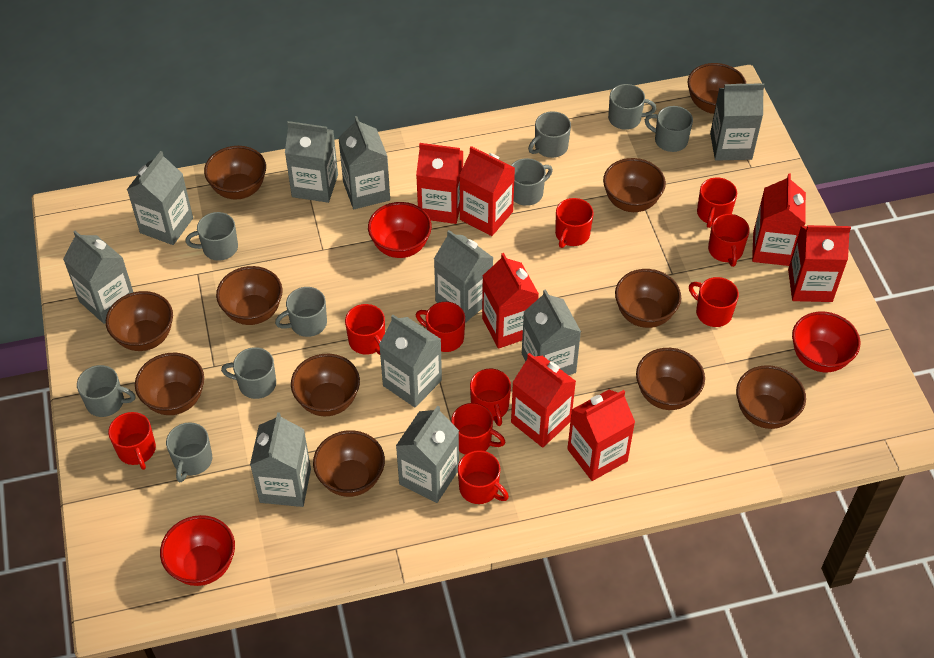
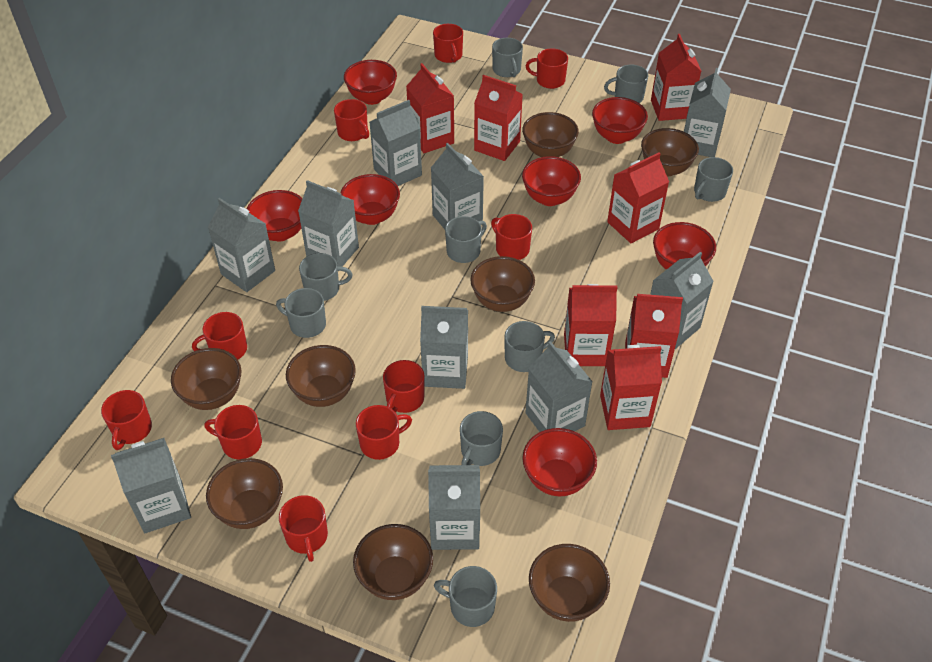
brown bowl: [106,291,173,351] [135,353,204,415] [204,146,266,200] [216,266,283,325] [291,354,360,416] [313,430,385,497] [603,158,666,212] [615,269,681,328] [636,348,705,410] [687,63,746,114] [736,365,806,429] = 11 -> [171,348,241,410] [206,458,283,529] [286,345,356,407] [353,524,433,600] [470,256,535,312] [522,112,579,157] [529,544,610,622] [641,128,699,177] = 8
red bowl: [160,515,235,586] [368,202,432,258] [792,312,860,372] = 3 -> [247,190,303,242] [341,174,400,225] [344,60,397,105] [522,156,581,206] [522,428,597,496] [592,97,648,144] [653,222,716,270] = 7

